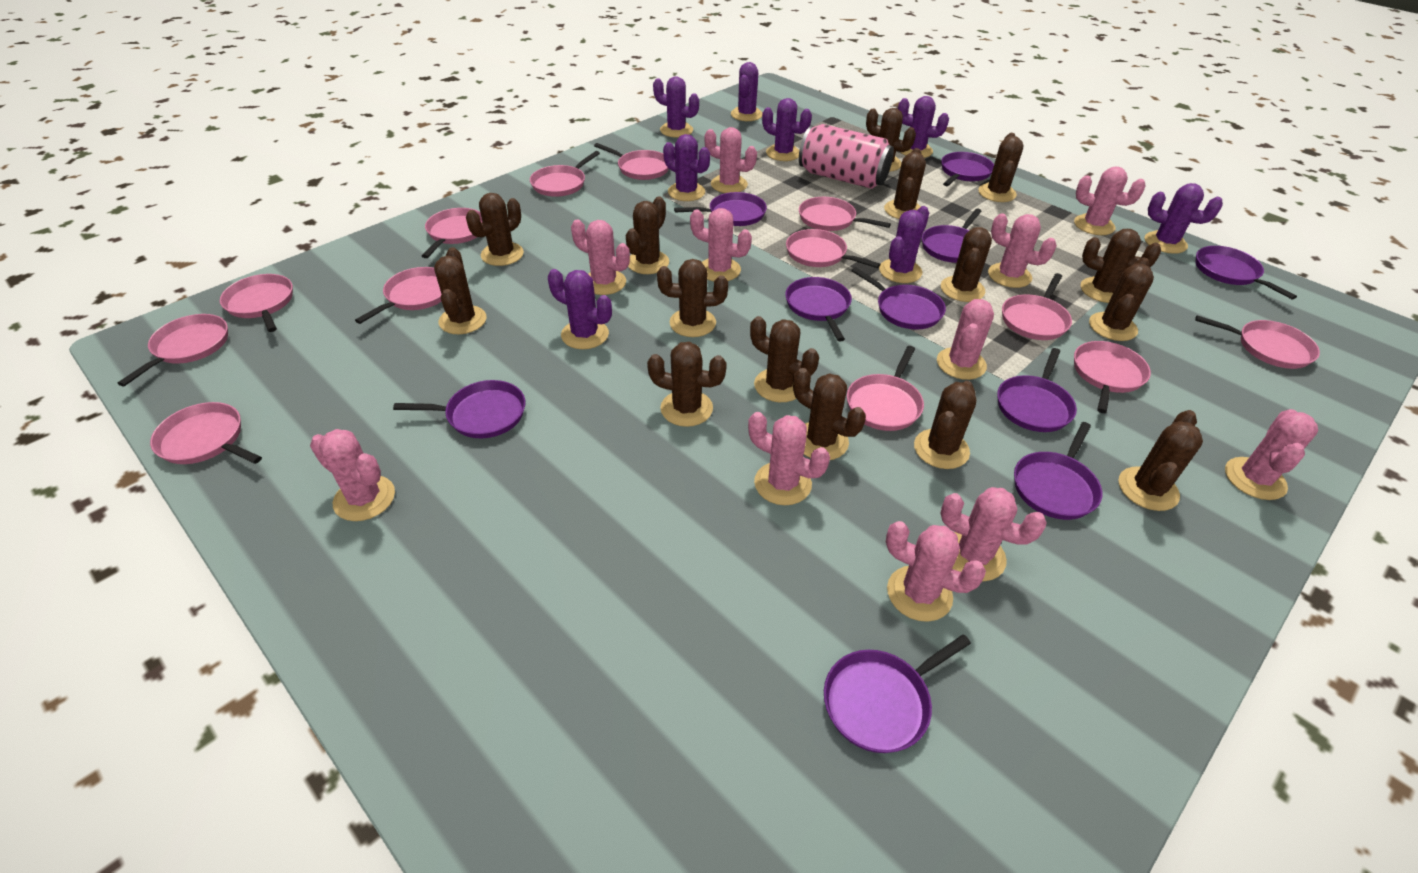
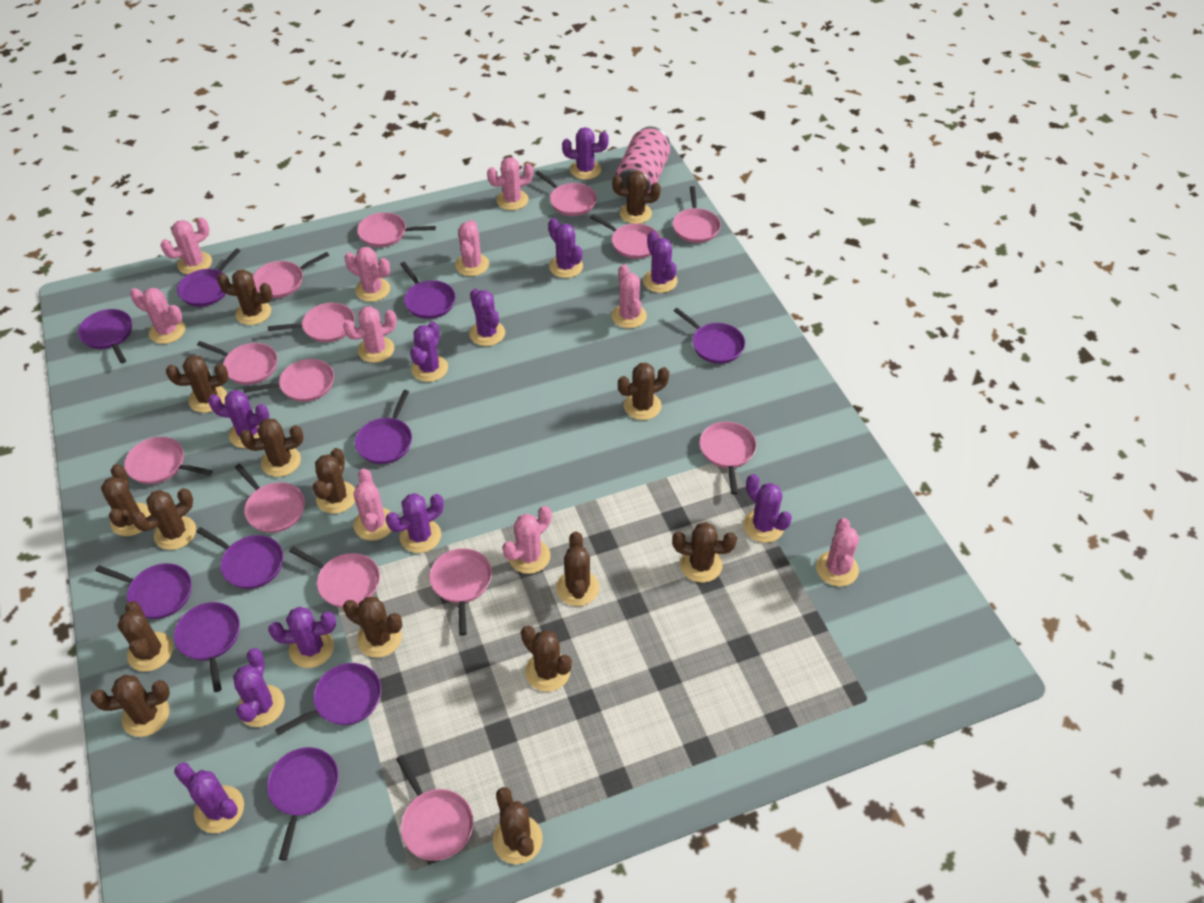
pink cactus: [310,429,395,521] [571,220,630,295] [690,208,752,281] [704,127,757,193] [748,412,830,505] [886,521,986,622] [937,299,994,380] [941,487,1047,581] [988,213,1057,288] [1074,166,1146,235] [1225,409,1318,500] = 11 -> [130,288,185,344] [160,218,212,274] [343,306,397,363] [345,247,390,302] [353,469,392,541] [455,220,489,276] [487,157,533,210] [502,506,552,574] [611,264,647,328] [816,518,859,586] = 10
pink pan: [117,314,228,387] [150,402,262,464] [220,274,293,332] [355,267,442,324] [422,208,482,258] [530,151,600,197] [594,143,669,180] [786,229,881,268] [799,197,891,231] [847,346,924,431] [1002,273,1072,340] [1074,341,1151,413] [1195,315,1320,369] = 13 -> [124,437,213,484] [197,341,278,385] [234,464,305,533] [243,359,334,402] [253,252,329,298] [268,303,355,342] [289,547,380,608] [357,212,436,247] [396,755,474,861] [429,548,492,636] [535,171,597,216] [590,215,660,259] [673,186,721,243] [700,422,757,495] = 14
purple cactus: [548,269,612,349] [653,76,699,138] [663,134,710,201] [731,62,762,121] [762,98,812,161] [879,206,929,283] [898,96,949,158] [1145,183,1223,254] = 8 -> [174,762,244,833] [208,390,269,448] [233,648,285,727] [268,607,336,668] [386,493,444,553] [410,322,448,382] [469,289,505,346] [548,218,583,278] [562,127,609,180] [643,231,678,293] [743,474,792,543] = 11

